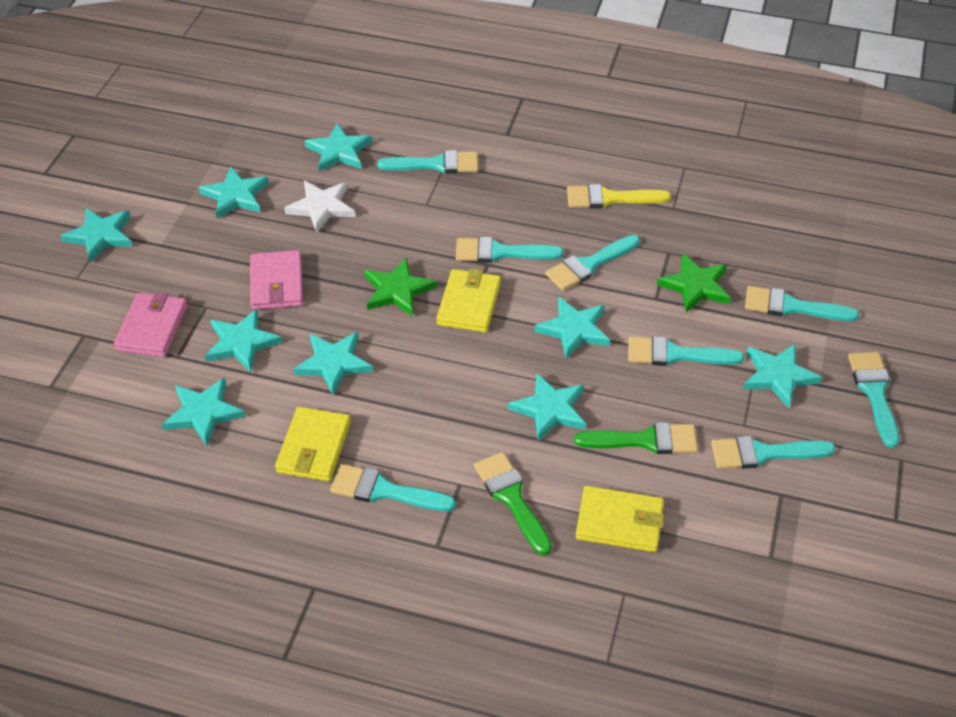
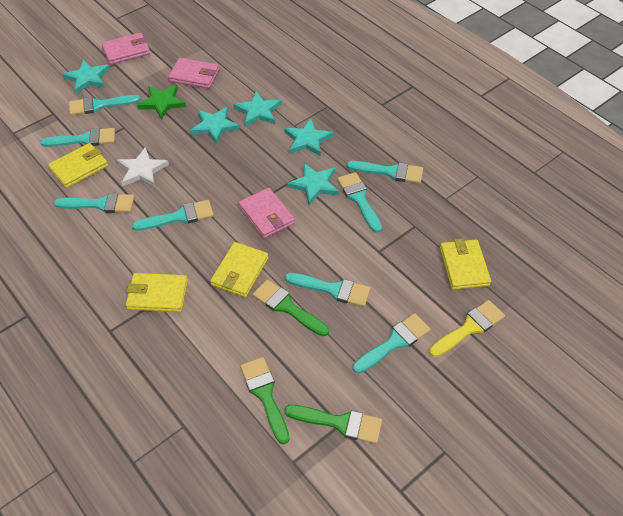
green brush: [474,452,552,555] [574,422,698,454] = 2 -> [240,357,289,445] [252,279,329,336] [284,405,382,444] = 3
green star: [364,257,437,317] [657,254,731,313] = 2 -> [137,85,186,120] = 1
pink wallet: [114,291,187,357] [250,250,303,310] = 2 -> [101,33,150,65] [168,58,219,89] [238,188,295,239] = 3
turquoise star: [60,208,133,263] [162,378,245,446] [199,167,269,219] [205,309,282,372] [293,332,373,395] [304,123,372,172] [508,373,586,441] [534,297,610,359] [743,344,822,408] = 9 -> [62,60,110,93] [190,107,240,144] [234,91,281,127] [284,119,333,156] [287,163,339,205] = 5
yellow wallet: [275,407,351,481] [436,268,501,333] [576,486,664,552] = 3 -> [48,143,108,188] [126,273,188,312] [210,242,269,297] [440,238,491,290] = 4

